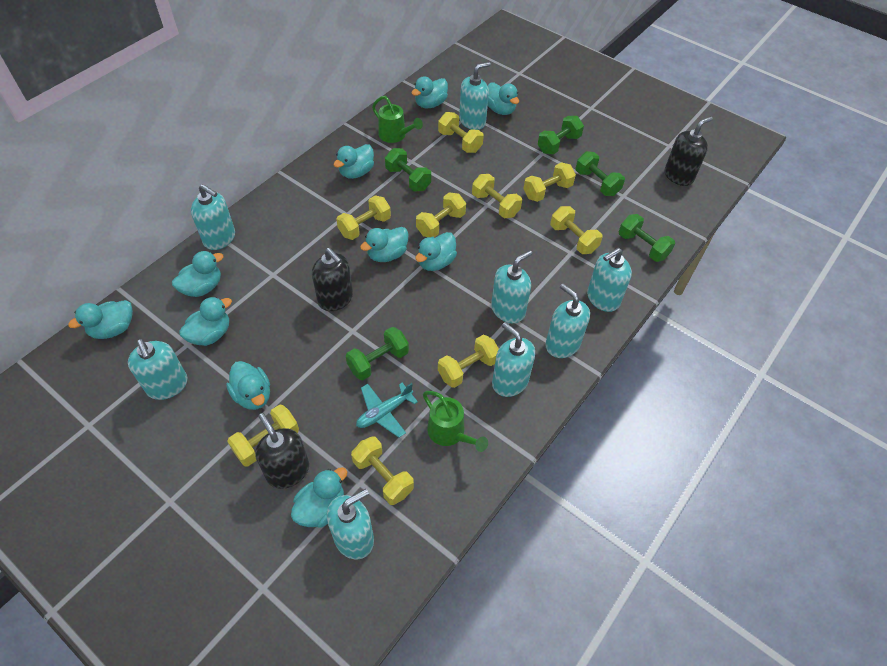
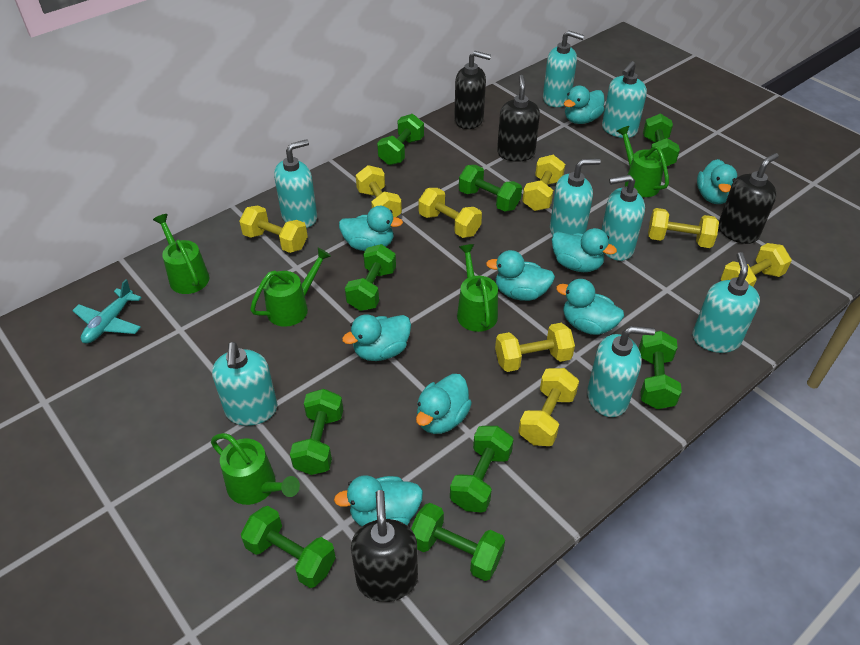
black soap dispenser: [255,413,309,489] [312,248,353,311] [665,116,713,186] = 3 -> [351,490,418,602] [454,51,491,129] [497,75,540,162] [719,153,779,244] = 4
green dumbbell: [346,327,409,380] [385,148,431,192] [538,116,584,154] [576,151,625,196] [619,214,675,262] = 5 -> [241,506,336,588] [290,389,343,475] [345,244,396,311] [377,114,424,165] [411,503,505,581] [450,426,514,513] [459,165,522,212] [639,331,682,409] [643,113,680,166] = 9
green watering can: [372,96,423,143] [423,391,488,452] = 2 -> [153,214,209,294] [211,433,300,505] [250,247,331,327] [457,244,498,332] [617,126,669,197] = 5
turquoise duck: [68,300,133,339] [172,251,224,297] [179,297,232,346] [226,361,270,410] [291,467,347,528] [334,144,374,179] [360,227,409,262] [412,76,448,108] [415,232,457,271] [488,82,519,115] = 10 -> [334,475,423,527] [339,206,403,251] [342,314,411,361] [416,374,472,434] [486,250,555,301] [552,228,617,272] [556,279,624,335] [564,86,605,124] [697,159,737,204] = 9
yellow dumbbell: [227,404,299,467] [336,195,391,240] [351,437,414,505] [416,193,466,237] [438,112,484,153] [438,335,499,388] [472,174,522,219] [524,162,576,202] [550,206,603,254] = 9 -> [239,205,308,253] [356,165,402,217] [418,188,482,238] [495,323,575,372] [518,368,579,446] [522,155,565,211] [648,208,719,248] [721,243,792,287] = 8

